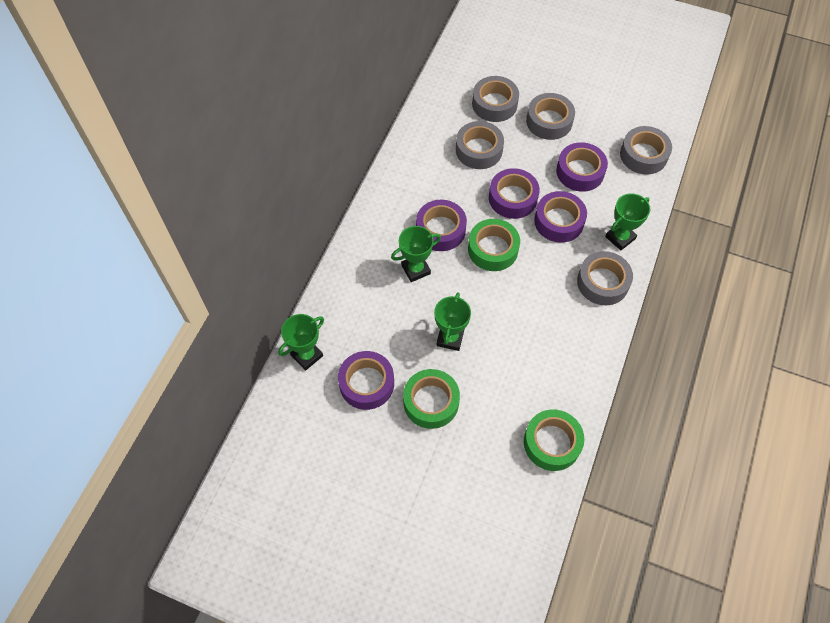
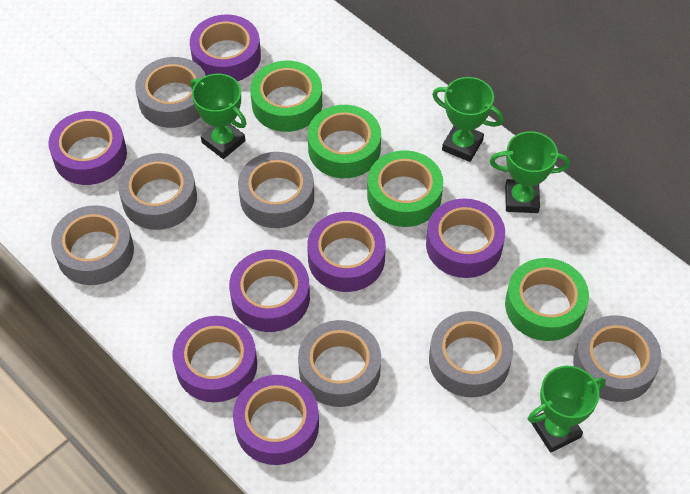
green tape: [403,369,460,429] [468,219,520,271] [524,409,584,471] = 3 -> [250,61,322,132] [308,105,381,178] [367,150,443,227] [505,258,589,341] = 4
grey tape: [456,121,504,169] [472,76,519,122] [526,93,575,140] [577,251,633,305] [620,126,672,175] = 5 -> [51,205,134,285] [118,153,197,230] [135,57,206,128] [238,152,314,228] [298,320,381,407] [429,311,513,397] [573,315,661,402] = 7
purple tape: [338,351,394,410] [416,200,467,251] [489,168,540,219] [534,191,587,243] [556,142,608,192] = 5 -> [48,111,127,185] [172,316,257,402] [190,15,261,81] [229,250,310,332] [233,375,319,465] [307,212,386,292] [426,199,505,278] = 7

